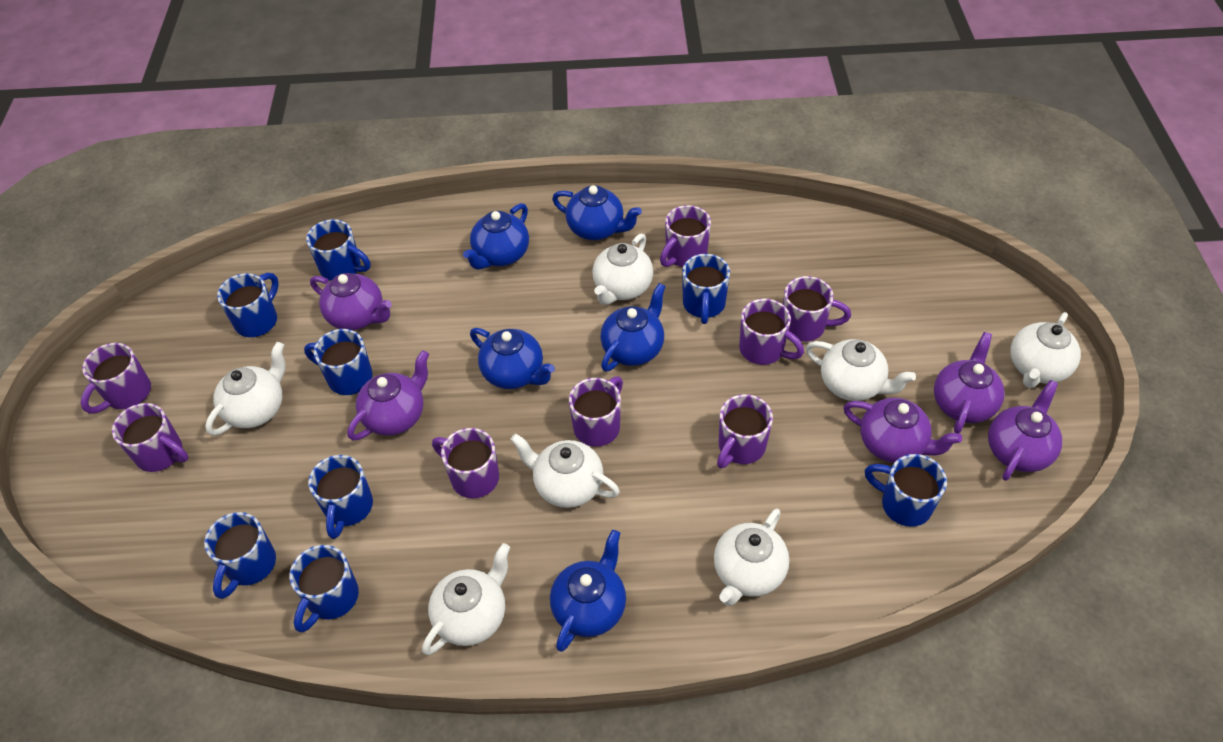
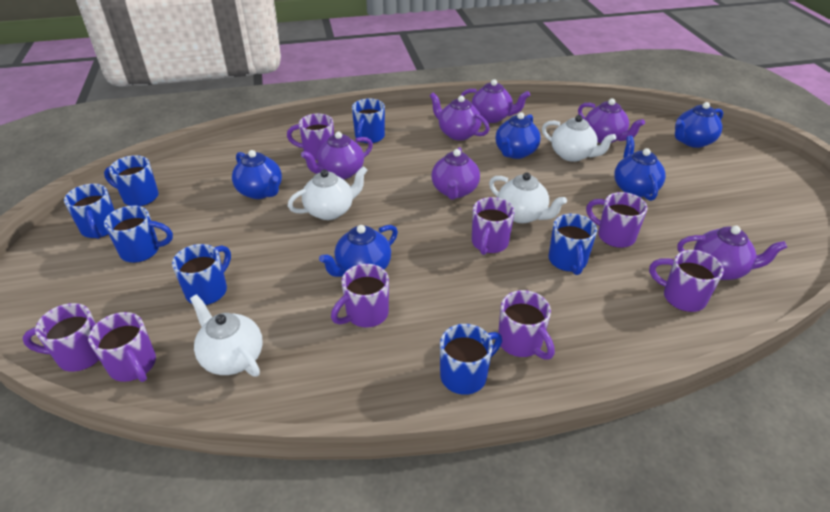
blue mug: [204,512,276,599] [217,273,279,337] [289,545,359,633] [304,329,373,395] [306,219,370,281] [308,455,373,539] [682,254,730,324] [865,454,947,527] = 8 -> [64,184,114,239] [104,155,159,206] [104,206,173,263] [172,244,231,305] [352,99,385,143] [440,324,502,395] [548,214,597,275] = 7
purple teapot: [310,273,392,330] [347,350,429,440] [843,398,962,463] [934,332,1005,434] [988,380,1062,481] = 5 -> [301,132,373,179] [430,92,490,141] [432,147,480,200] [461,79,530,123] [578,99,645,143] [677,226,787,280] = 6
white teapot: [205,342,286,436] [422,543,510,655] [510,434,620,508] [592,234,653,305] [714,508,789,606] [805,339,916,401] [1010,312,1081,388] = 7 -> [190,294,263,377] [288,166,368,220] [489,172,567,223] [542,115,616,162] = 4

